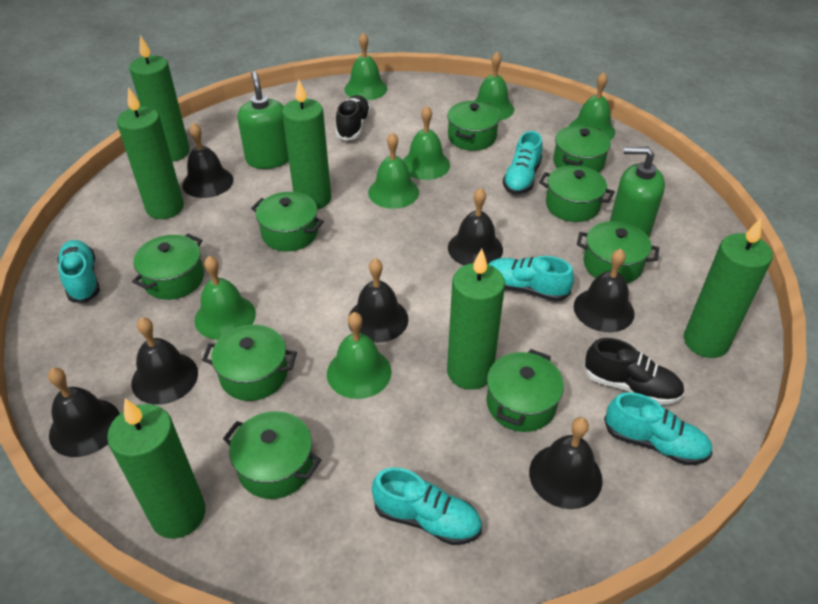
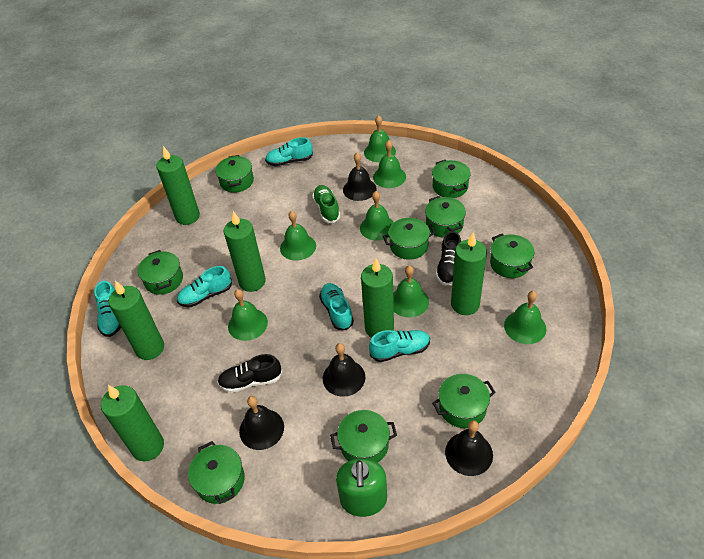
black bell: [48,368,120,457] [131,317,198,405] [182,122,233,198] [348,258,408,343] [448,188,503,265] [529,417,603,509] [574,249,635,332] = 7 -> [239,396,284,450] [323,343,365,397] [343,153,377,201] [445,420,493,476] = 4
green shoe: none = 0 -> [312,185,340,223] = 1
green soap dispenser: [238,71,289,169] [610,147,665,237] = 2 -> [336,458,387,517] = 1

